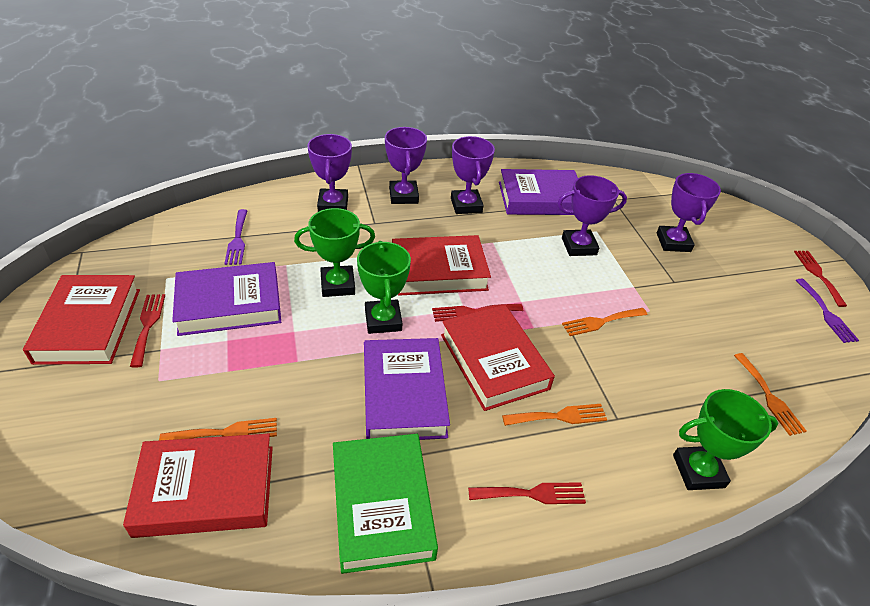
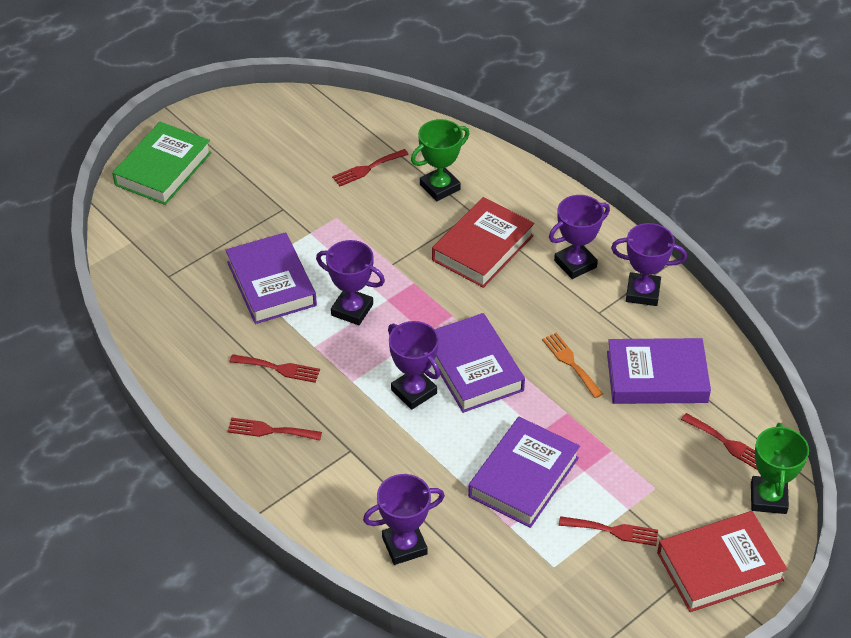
green trophy: [294,208,375,297] [357,241,411,334] [673,389,778,490] = 3 -> [411,119,470,201] [751,423,809,514] = 2
orange fork: [159,418,277,440] [502,404,607,426] [562,308,648,336] [734,353,807,436] = 4 -> [542,333,603,398] = 1
purple book: [172,262,281,336] [364,338,450,440] [499,169,578,215] = 3 -> [226,232,317,324] [434,313,525,413] [468,417,580,528] [607,338,711,404] = 4
purple fork: [224,209,248,265] [796,279,859,343] = 2 -> none = 0
red book: [23,275,140,365] [123,434,273,538] [392,235,491,296] [441,305,555,411] = 4 -> [432,197,535,288] [657,511,787,612] = 2
red fork: [130,294,165,368] [432,304,523,322] [468,482,586,504] [794,251,847,307] = 4 -> [227,418,322,441] [229,354,320,383] [332,149,409,186] [559,516,658,546] [681,413,757,469] = 5

